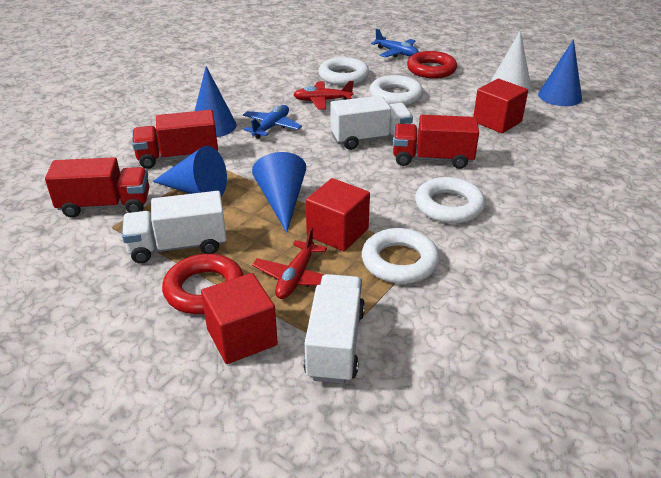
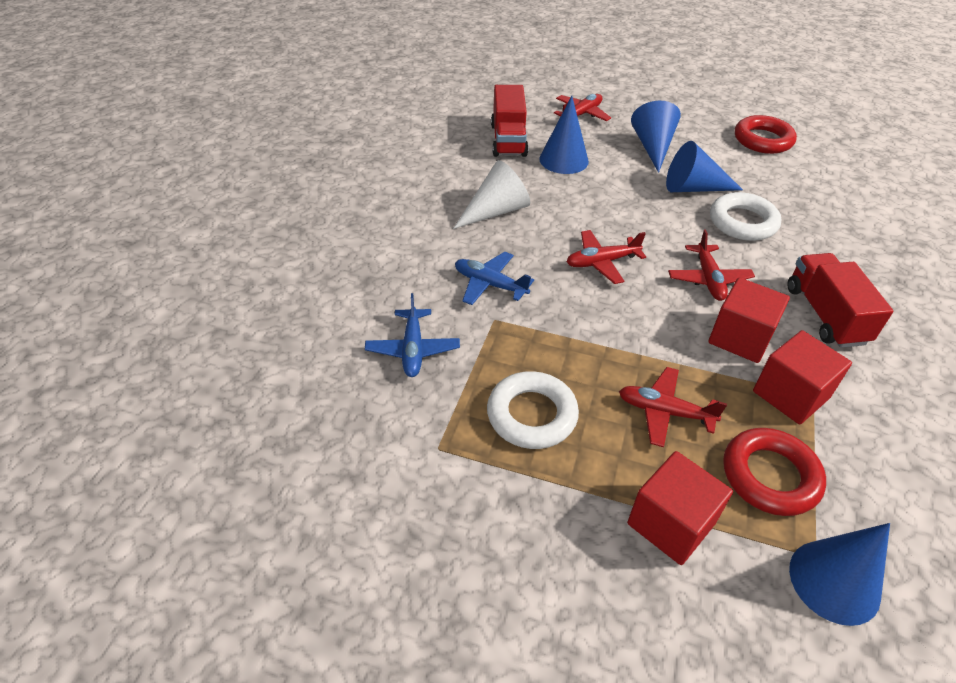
red plane: [252,228,327,299] [293,81,354,110] = 2 -> [554,94,611,121] [566,230,646,284] [619,367,727,447] [668,230,755,301] = 4
red truck: [45,157,149,218] [132,110,218,169] [393,115,479,169] = 3 -> [491,85,528,157] [788,253,893,348] = 2
white ring: [318,57,369,86] [362,228,439,284] [369,75,423,105] [415,177,485,224] = 4 -> [487,371,579,449] [710,192,781,241] = 2
white truck: [122,191,227,264] [304,274,365,384] [331,95,413,150] = 3 -> none = 0

